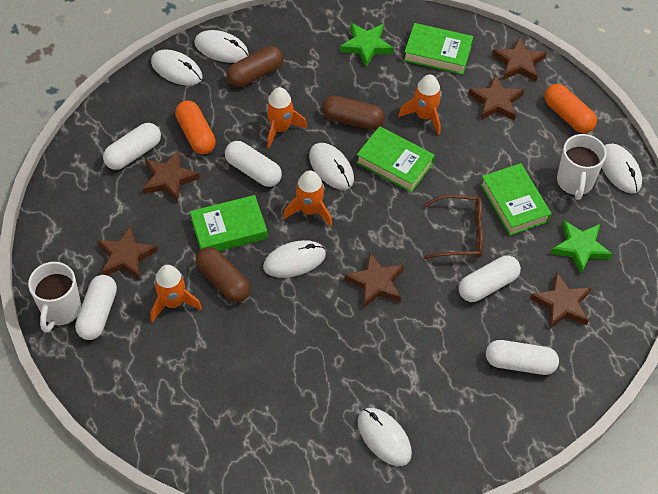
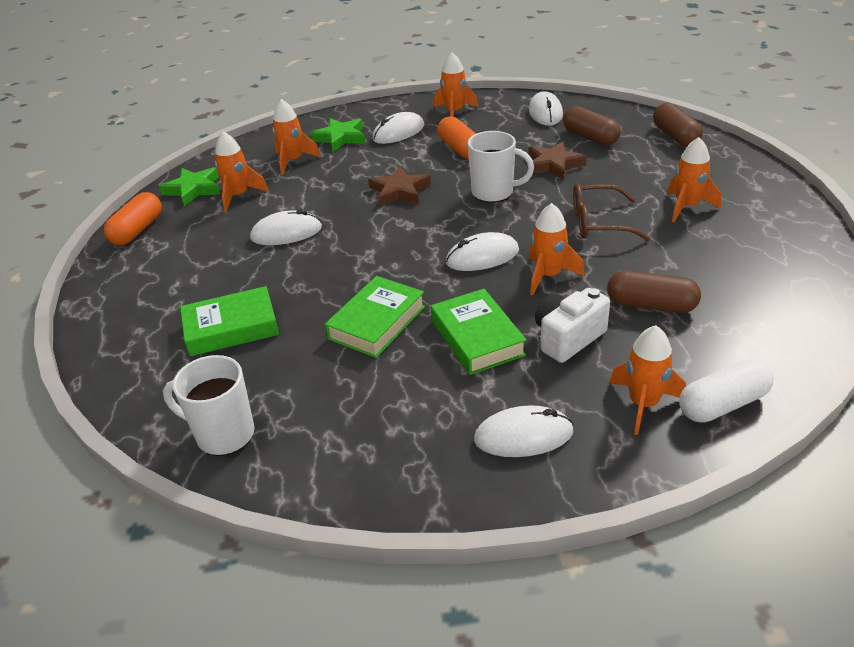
brown star: [97,225,158,280] [143,151,200,203] [345,252,404,309] [468,74,524,121] [492,36,547,82] [530,272,591,329] = 6 -> [368,166,431,206] [527,141,587,180] = 2
green book: [190,195,268,251] [356,126,435,192] [404,23,473,75] [480,163,552,235] = 4 -> [180,286,279,356] [325,276,425,358] [431,289,527,375] = 3
orange rocket: [150,265,202,322] [265,87,307,148] [283,170,332,226] [398,74,442,135] = 4 -> [215,131,268,212] [272,99,320,175] [434,52,478,117] [529,203,585,295] [610,325,686,435] [667,137,721,222] = 6
white camera: none = 0 -> [535,288,610,363] = 1
white capsule: [75,275,117,340] [103,123,161,170] [225,141,282,187] [459,256,521,302] [486,340,559,375] = 5 -> [679,359,773,423] = 1
white mouse: [151,50,202,85] [194,30,249,63] [263,240,326,278] [309,143,354,190] [358,408,412,466] [602,143,642,193] = 6 -> [250,209,322,245] [372,112,424,144] [446,232,519,271] [474,405,574,457] [529,91,563,126] = 5

